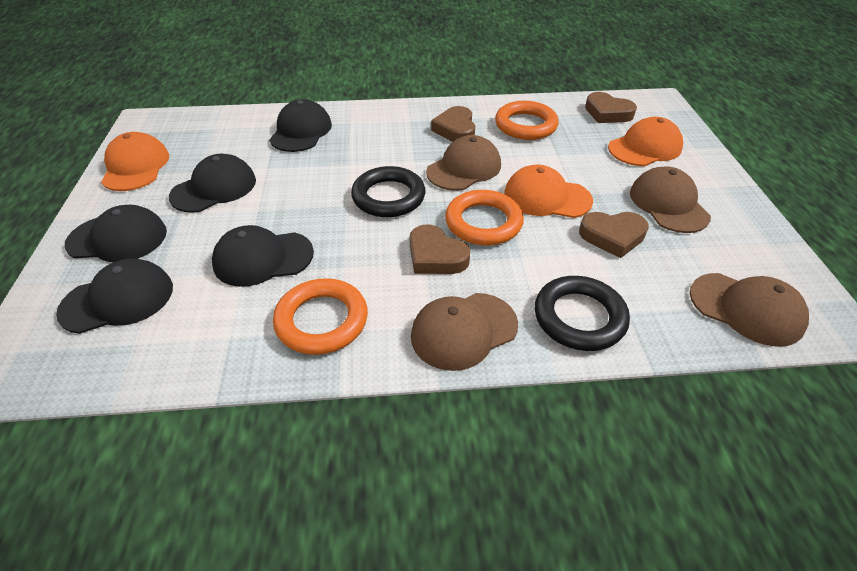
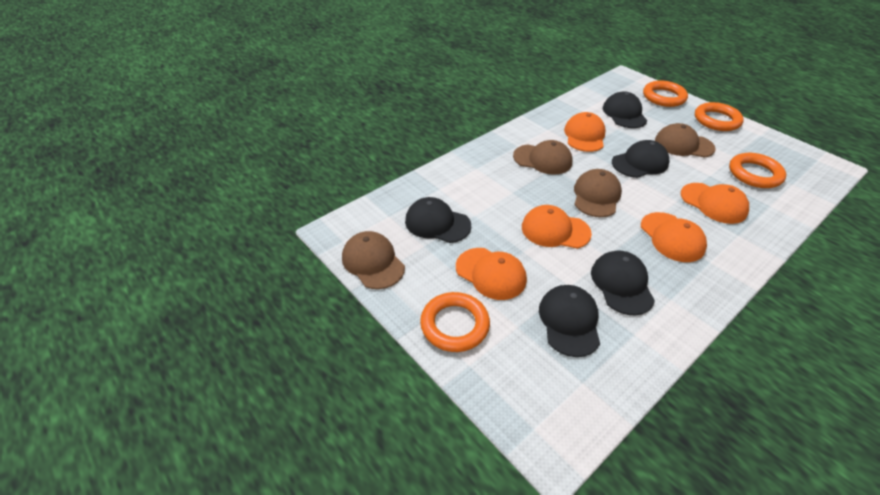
black ring: [351,166,426,217] [535,276,630,351] = 2 -> none = 0
brown heart: [409,224,470,274] [431,106,475,142] [579,212,649,258] [585,92,637,123] = 4 -> none = 0
orange cap: [101,132,169,191] [504,165,593,218] [608,117,683,166] = 3 -> [456,248,527,300] [522,205,592,249] [564,112,606,152] [641,212,707,262] [681,183,749,224] = 5
orange ring: [273,278,368,355] [445,190,524,245] [495,101,559,140] = 3 -> [420,292,490,352] [643,80,688,107] [695,102,744,131] [729,153,786,188] = 4

